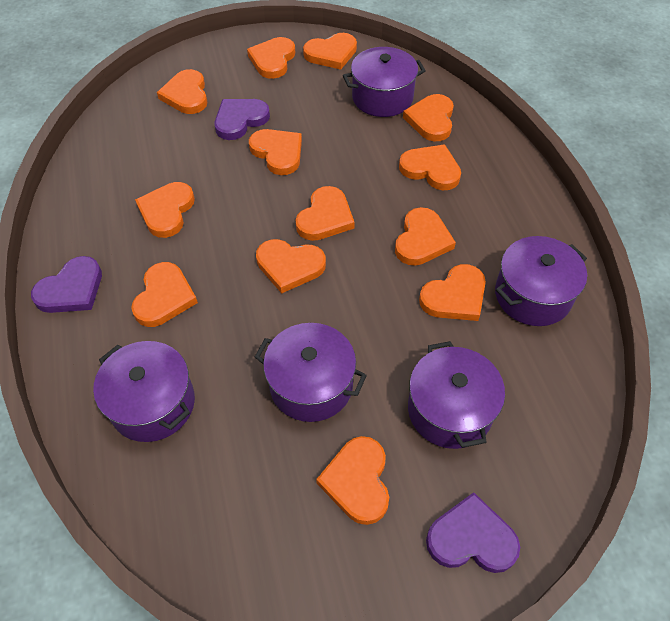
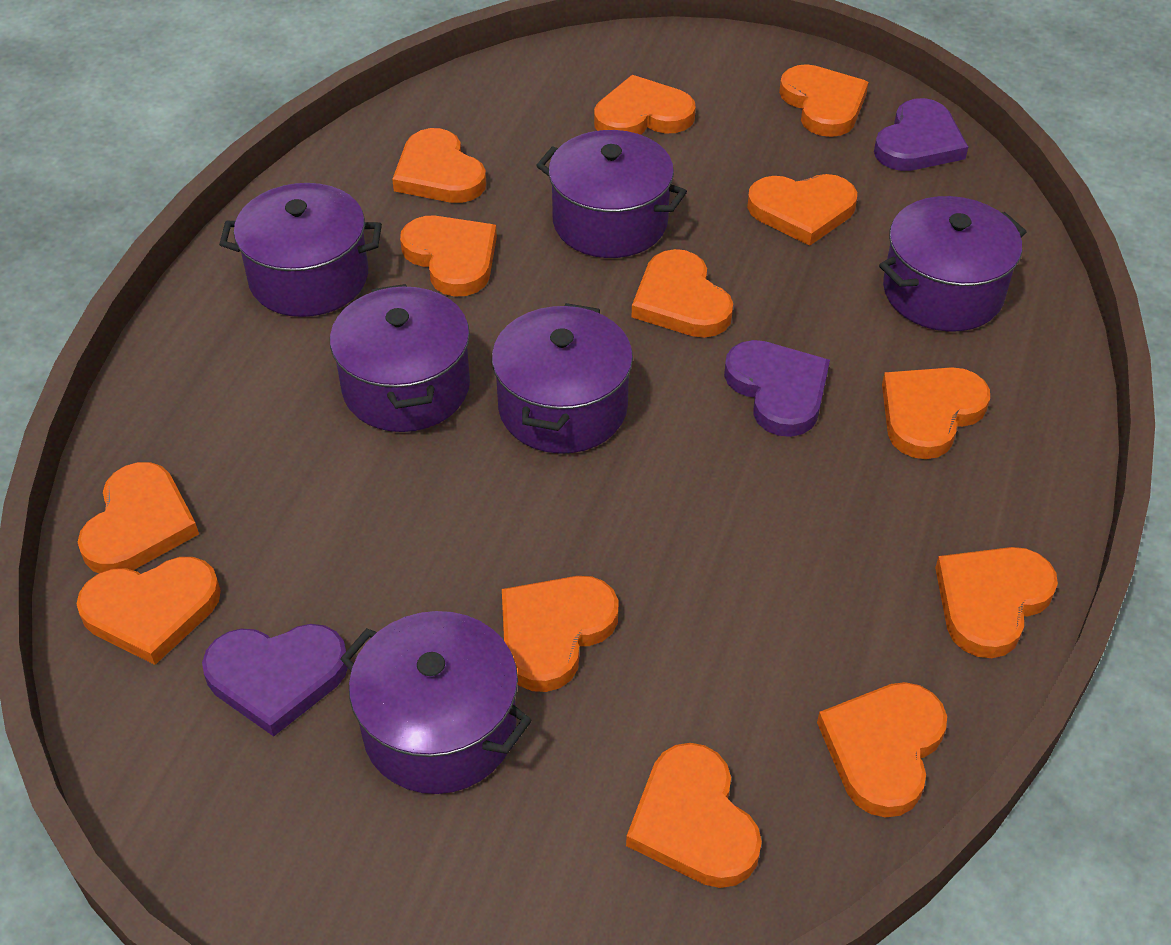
purple pot: [93,341,195,442] [255,323,367,422] [343,47,426,117] [408,341,505,449] [495,236,587,326] = 5 -> [219,183,382,317] [330,284,470,432] [340,611,532,794] [492,303,633,454] [536,130,687,258] [879,196,1027,332] = 6

